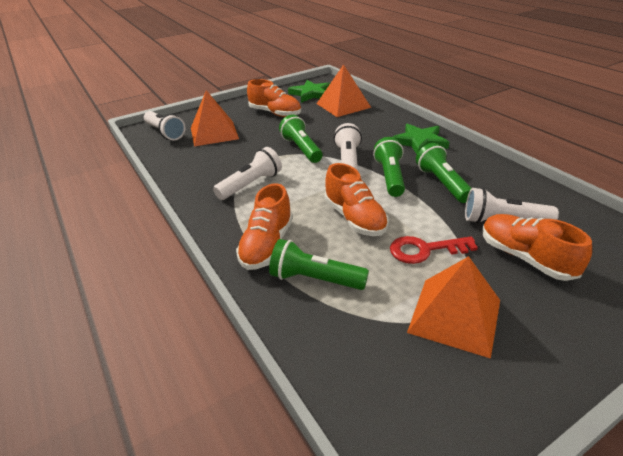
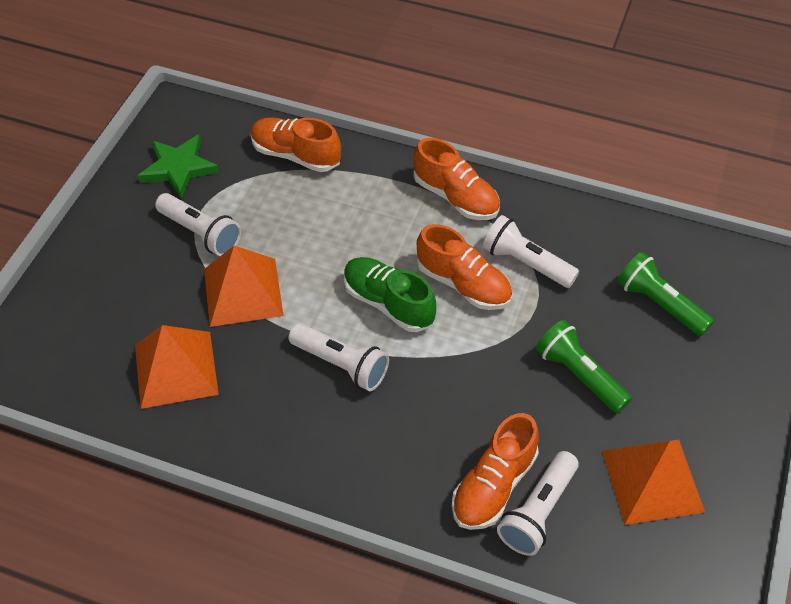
green flashlight: [269,239,369,290] [279,115,323,163] [373,137,405,197] [416,143,471,203] = 4 -> [536,320,632,413] [617,252,714,336] = 2
green shoe: none = 0 -> [344,257,436,332] = 1
green star: [288,80,330,103] [393,123,449,154] = 2 -> [138,135,219,199] = 1
red key: [390,236,478,264] = 1 -> none = 0

